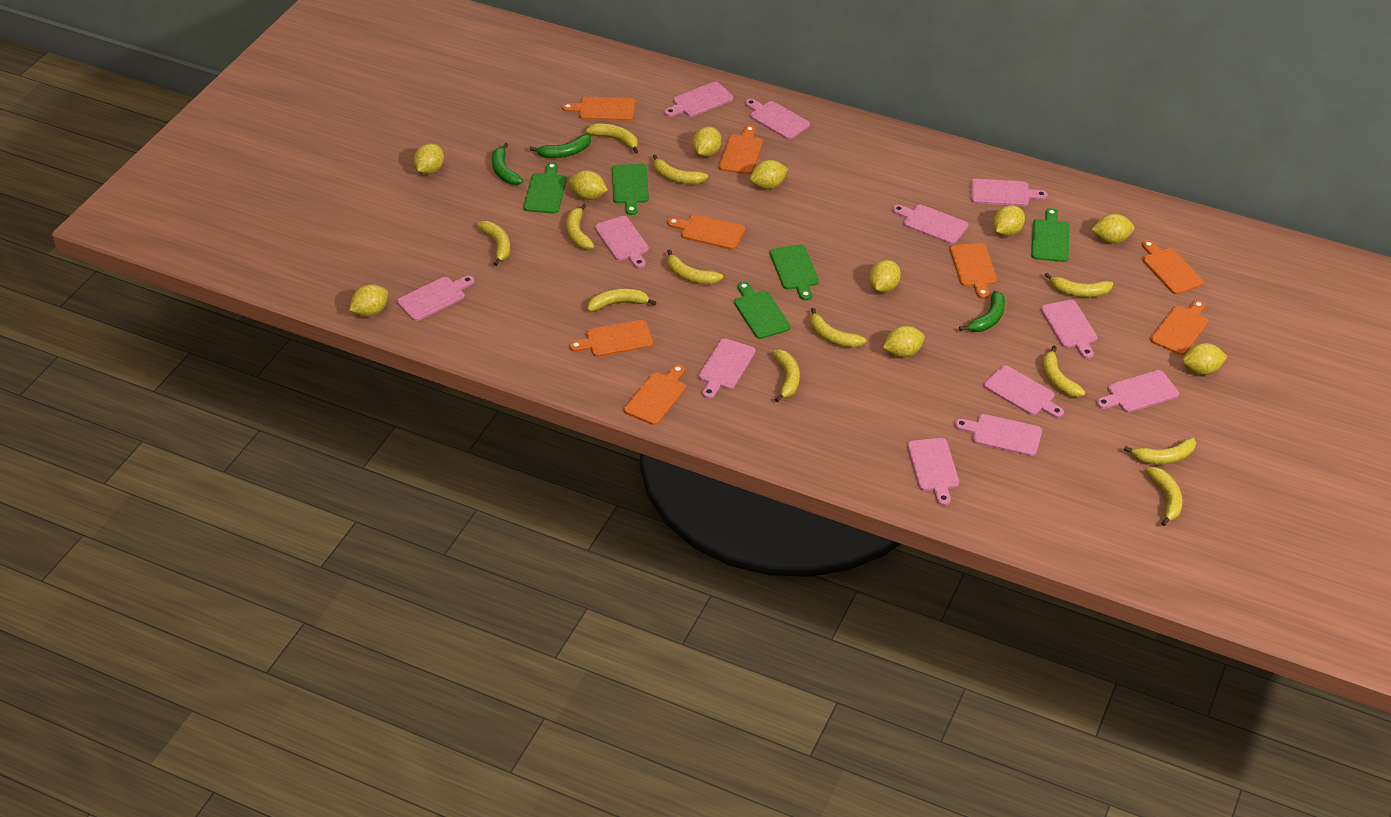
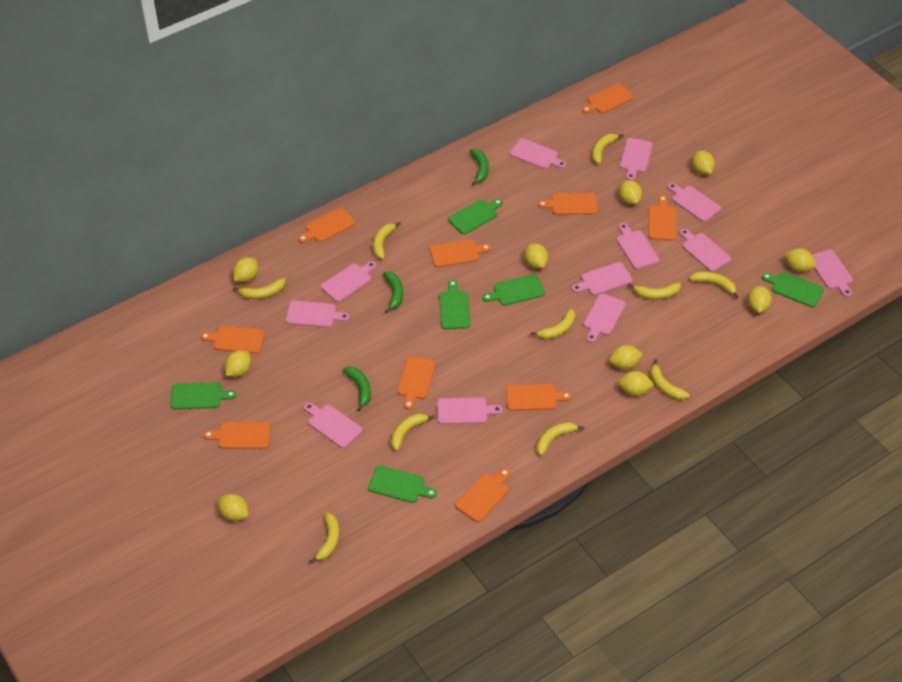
green cutting board: [523,162,567,213] [612,164,649,215] [734,282,791,339] [770,244,819,300] [1031,208,1070,262] = 5 -> [170,382,237,409] [368,465,437,503] [439,280,470,329] [448,199,503,235] [482,274,545,306] [762,272,824,308] = 6
orange cutting board: [562,97,635,121] [569,320,653,357] [624,364,686,425] [667,214,745,250] [719,125,763,175] [950,243,997,299] [1142,240,1204,294] [1150,300,1209,355] = 8 -> [200,326,265,354] [203,422,271,449] [298,208,355,243] [397,356,436,410] [430,239,491,267] [455,468,510,522] [506,384,572,411] [538,193,598,215] [582,83,634,114] [648,195,677,241] = 10
yellow banana: [477,221,510,266] [566,204,595,249] [586,124,638,154] [587,288,656,312] [653,154,708,184] [667,250,723,284] [772,349,800,402] [810,308,866,348] [1043,346,1085,397] [1044,273,1114,297] [1124,437,1196,465] [1146,467,1182,526] = 12 -> [233,278,285,299] [309,512,339,563] [373,222,401,259] [391,413,435,451] [531,309,575,340] [537,422,584,456] [592,134,624,164] [628,282,681,299] [650,359,689,400] [689,271,738,299] = 10

